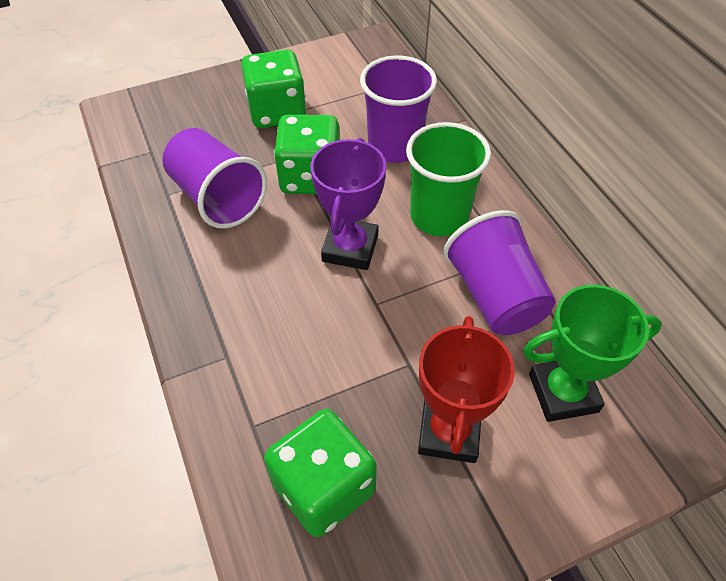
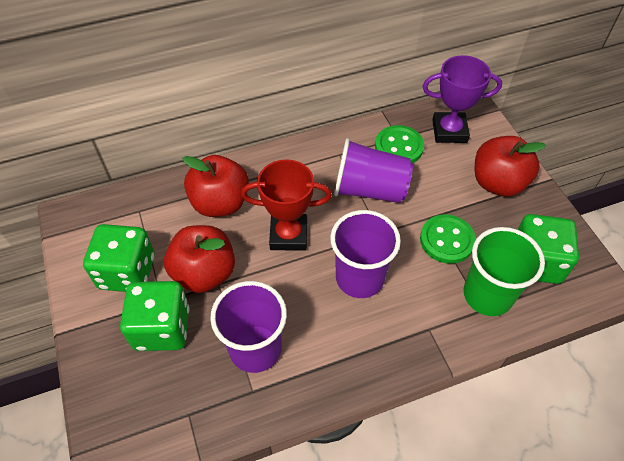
green button: none = 0 -> [375,125,424,163] [420,215,476,264] = 2
green trophy: [523,285,662,422] = 1 -> none = 0
red apple: none = 0 -> [164,225,235,293] [182,155,249,217] [475,136,546,197] = 3

